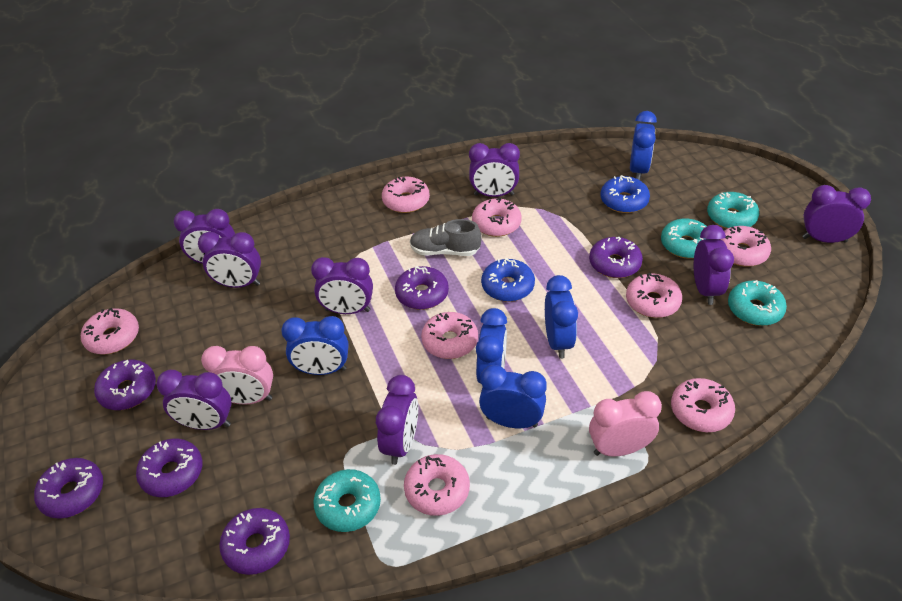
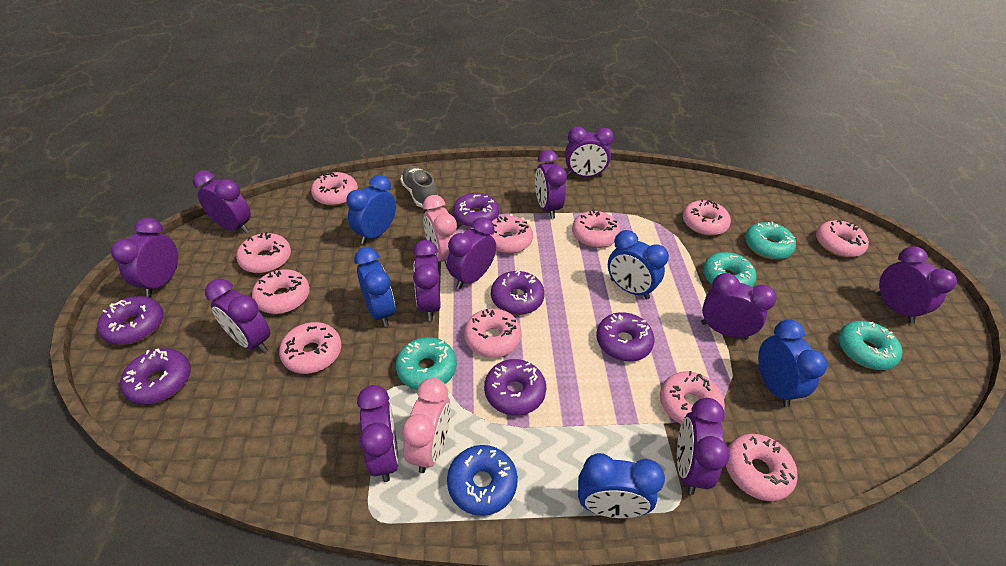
blue donut: [481,258,535,302] [600,175,650,213] = 2 -> [447,445,518,516] = 1
pink donut: [81,308,139,354] [382,177,430,213] [404,454,470,516] [421,312,478,359] [472,198,522,237] [626,273,682,318] [671,378,735,432] [720,226,771,266] = 8 -> [236,232,291,273] [252,269,310,314] [279,322,341,374] [311,172,358,206] [464,309,522,357] [491,216,533,254] [572,210,620,248] [660,371,725,424] [683,199,731,236] [726,434,798,501] [816,220,869,257] = 11
purple clock: [156,370,232,430] [174,209,235,264] [198,232,261,288] [311,257,373,314] [376,375,418,465] [469,143,520,197] [694,225,734,305] [802,185,871,243] = 8 -> [111,218,178,297] [193,170,251,234] [205,279,270,353] [357,385,399,482] [413,240,441,321] [447,217,496,289] [535,150,567,219] [565,126,614,177] [677,398,730,495] [701,273,776,340] [877,246,957,324] = 11

